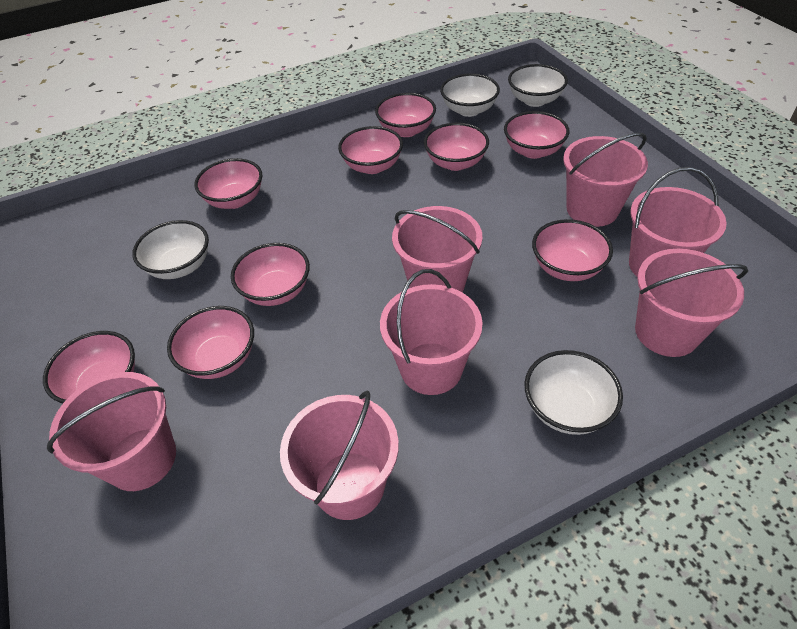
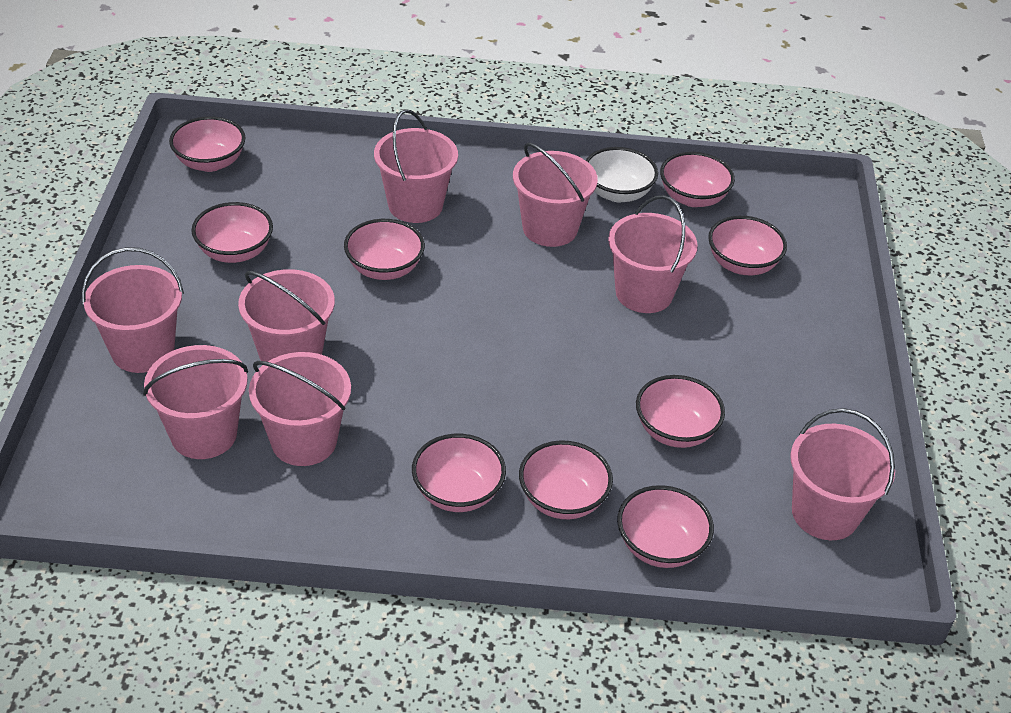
pink bucket: [47,372,176,491] [280,391,399,520] [380,269,482,395] [392,206,482,292] [563,133,648,227] [629,167,727,277] [635,249,748,357] = 7 -> [82,247,184,373] [143,345,248,459] [238,269,335,362] [249,352,351,466] [374,109,458,223] [513,143,598,247] [608,195,698,313] [790,408,895,540] = 8
white bowl: [132,220,209,279] [440,73,500,117] [508,64,568,107] [524,350,623,435] = 4 -> [586,147,658,202] = 1

